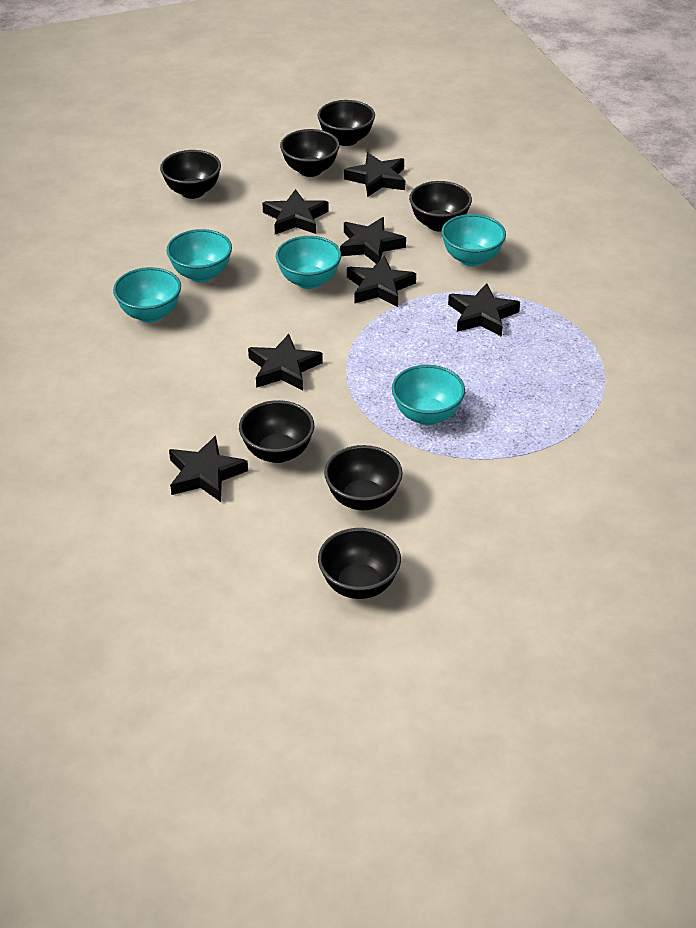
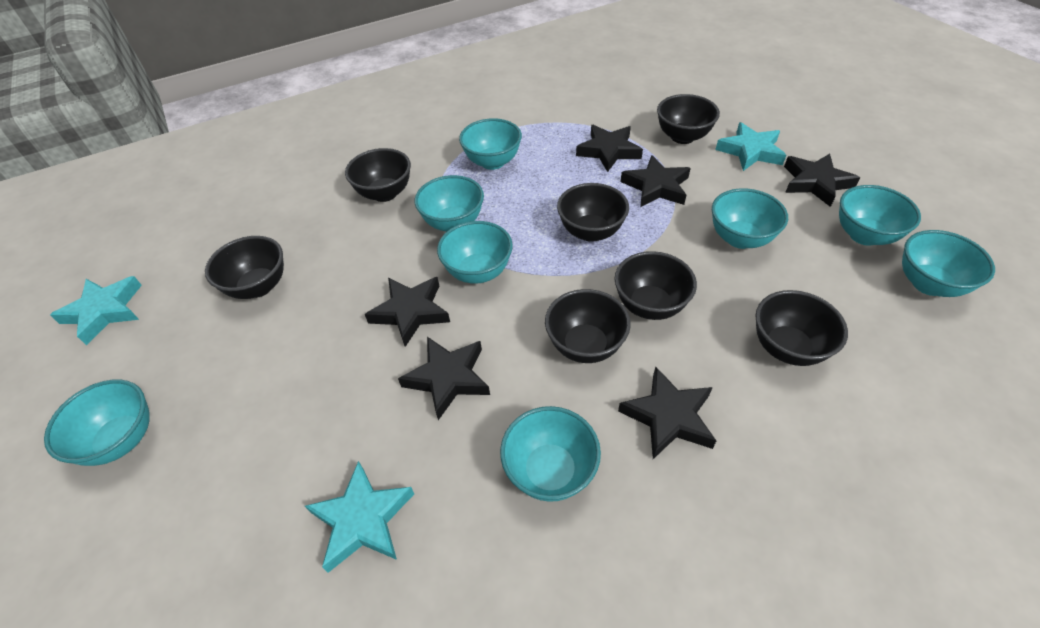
black star: [169,436,248,502] [248,334,323,391] [262,189,329,234] [340,217,406,264] [344,152,406,197] [347,256,416,307] [448,283,520,337] = 7 -> [365,277,450,347] [398,337,490,420] [576,125,643,172] [618,367,716,459] [621,155,691,207] [784,154,860,207] = 6
turquoise bowl: [113,267,181,323] [166,229,232,282] [276,236,341,289] [392,365,465,425] [441,214,506,266] = 5 -> [44,379,150,466] [415,175,484,231] [437,221,513,284] [459,118,522,170] [500,406,601,502] [712,188,788,249] [839,185,921,246] [902,230,995,297] = 8
turquoise star: none = 0 -> [50,276,142,345] [305,461,414,573] [715,122,786,171] = 3

